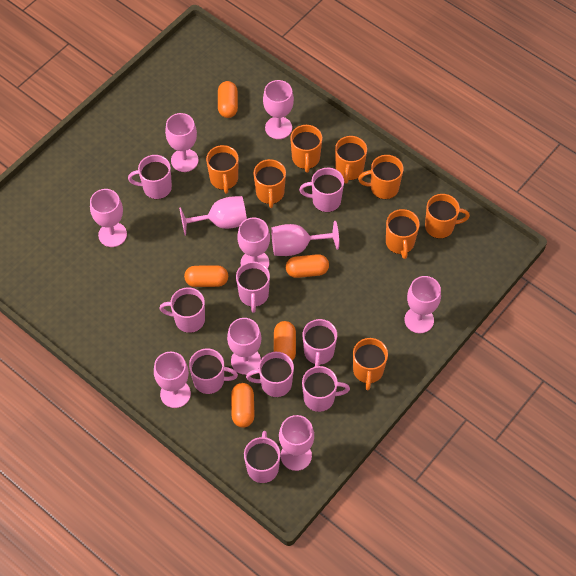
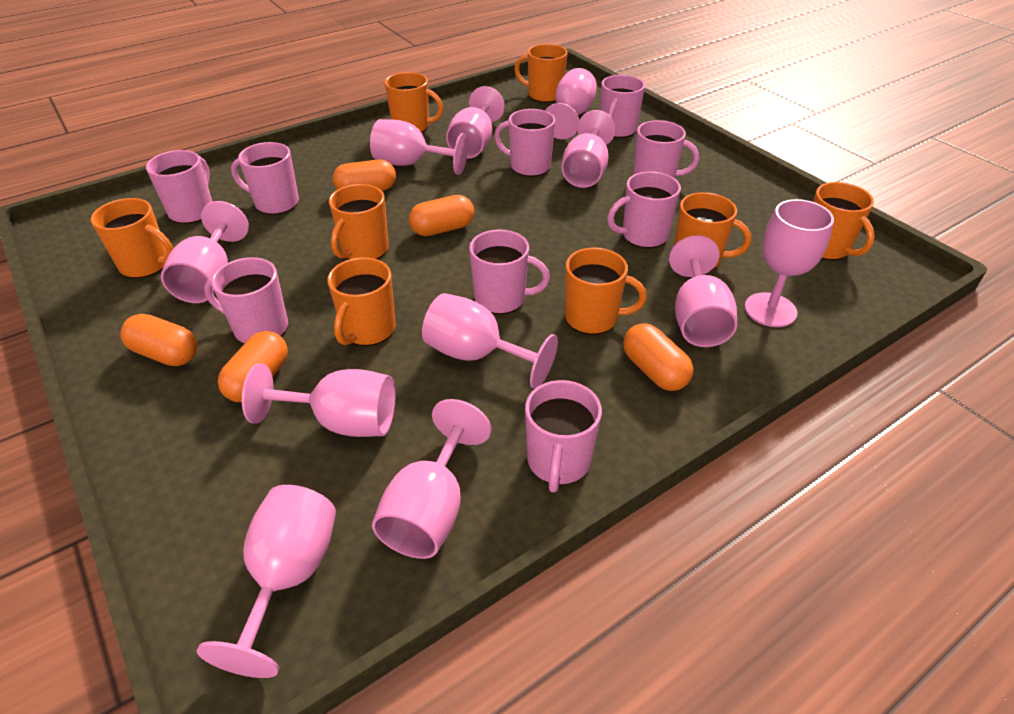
pink goblet: [90,189,127,247] [154,352,191,408] [165,113,199,172] [179,196,247,236] [227,318,262,375] [237,218,270,269] [263,80,294,139] [271,221,339,256] [279,415,314,471] [404,276,441,333] = 10 -> [161,201,249,303] [197,485,336,678] [242,363,395,437] [370,119,468,175] [372,399,491,559] [422,293,558,389] [446,86,505,159] [545,68,597,139] [562,110,616,188] [669,235,737,347] [745,199,834,327] = 11

